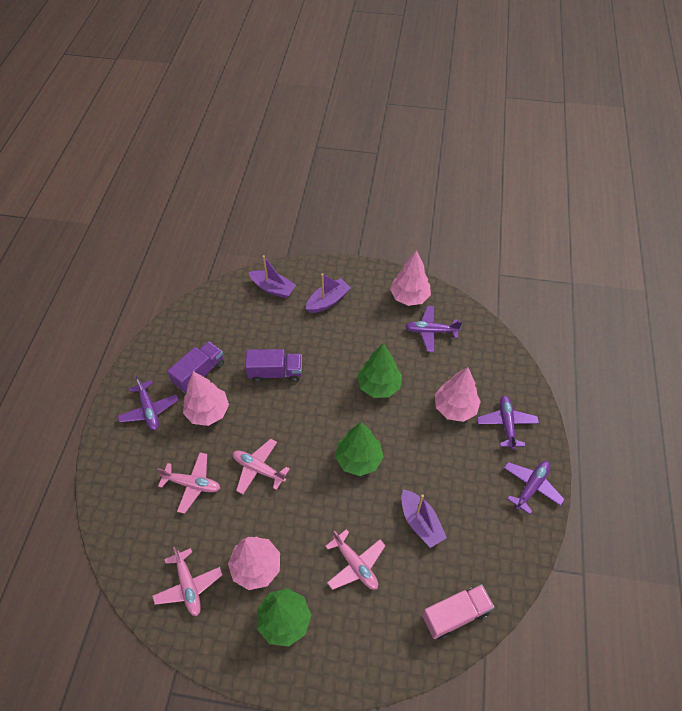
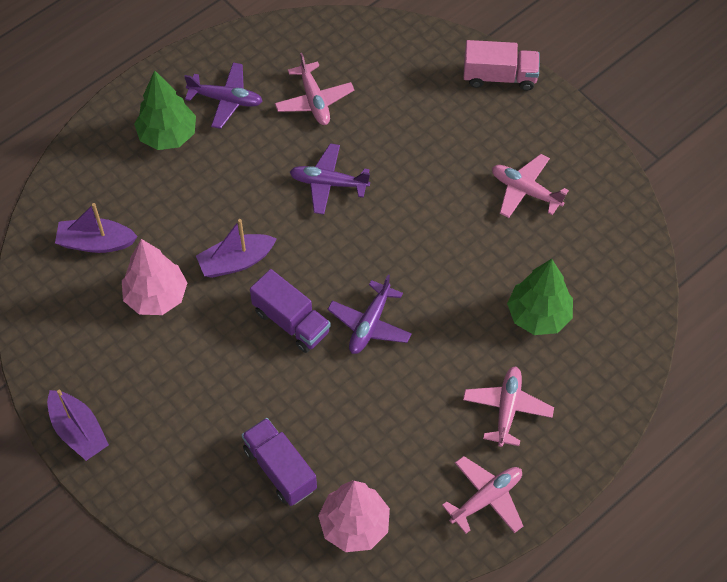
green tree: [257,588,311,647] [335,422,384,476] [357,343,402,398] = 3 -> [134,70,196,150] [507,259,573,335] = 2
pink tree: [183,371,229,426] [228,537,280,590] [390,250,431,306] [435,367,481,422] = 4 -> [122,239,187,315] [318,480,390,552] = 2
purple plane: [118,376,179,431] [405,306,462,352] [477,395,539,450] [504,461,565,514] = 4 -> [184,63,262,129] [290,143,370,214] [327,275,412,354] = 3

